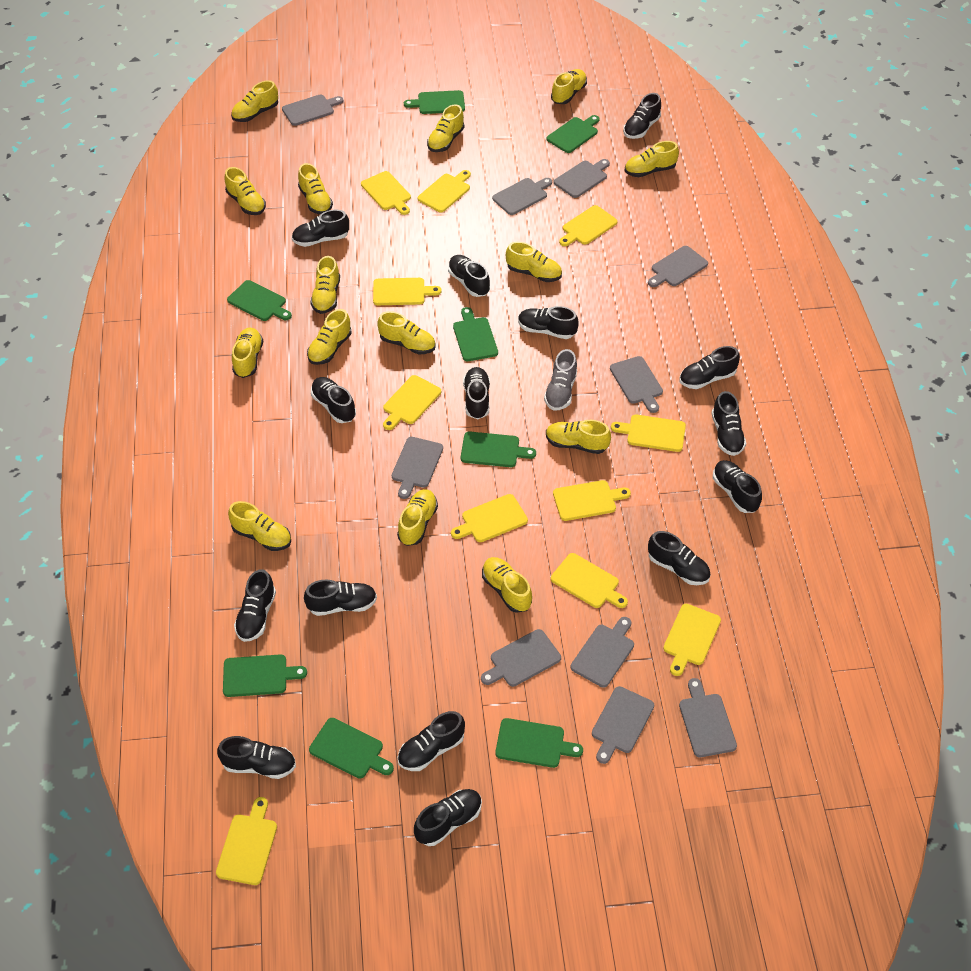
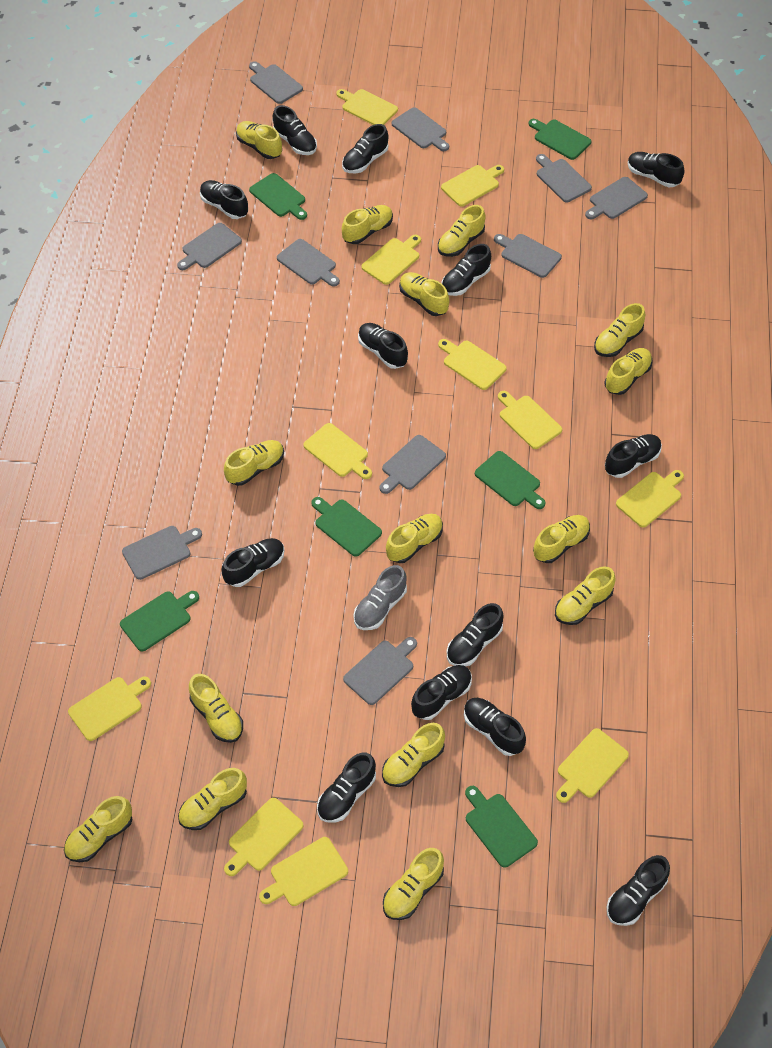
black shoe: [217,736,296,779] [234,569,276,642] [292,210,349,247] [304,579,377,616] [311,377,356,423] [397,711,465,771] [414,789,482,846] [448,255,490,297] [463,367,490,419] [518,306,578,339] [623,93,661,139] [648,531,711,585] [679,346,740,389] [712,391,746,456] [713,460,762,513] = 15 -> [200,180,248,219] [222,538,285,587] [273,105,317,155] [317,753,376,822] [342,124,388,174] [358,323,408,369] [411,665,472,720] [442,244,491,296] [447,603,504,666] [464,698,526,756] [605,434,662,478] [607,855,670,926] [628,152,684,187] = 13
green cutting board: [223,654,307,697] [227,280,292,321] [309,718,394,779] [404,90,465,114] [453,307,498,361] [461,432,536,467] [495,718,583,768] [547,115,600,153] = 8 -> [120,591,199,651] [249,173,307,220] [311,497,382,557] [465,786,538,868] [475,451,546,509] [528,119,592,160] = 6

